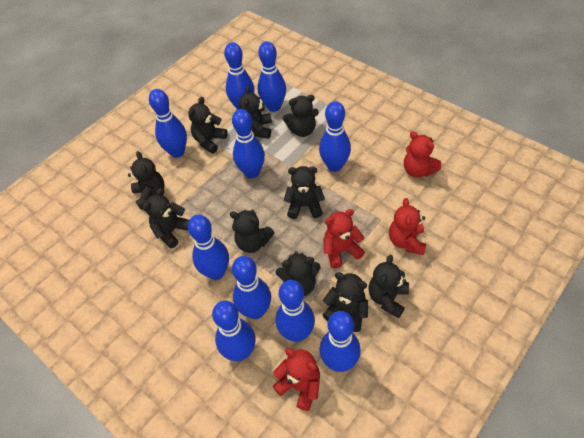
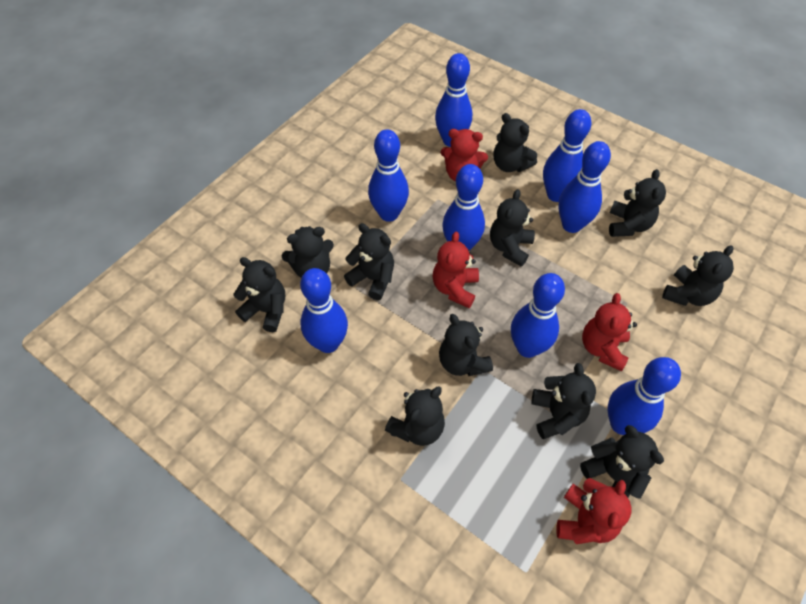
black teddy bear: [128,151,165,210] [143,188,189,248] [188,97,228,154] [230,209,275,253] [239,86,272,139] [276,251,321,296] [283,95,319,137] [284,166,325,219] [323,272,368,332] [368,255,409,318] = 10 -> [233,257,285,332] [282,226,334,278] [344,223,394,300] [385,386,445,446] [439,314,493,376] [490,189,535,266] [493,113,537,172] [531,363,596,439] [580,425,664,499] [609,169,666,237] [662,245,734,306] = 11
blue bowling pin: [149,89,187,158] [188,215,229,280] [212,301,256,361] [224,42,254,110] [232,109,265,178] [232,256,271,319] [258,41,286,112] [276,280,315,342] [319,101,351,172] [320,311,361,372] = 10 -> [300,268,348,353] [368,129,409,222] [435,53,472,147] [442,164,485,250] [511,273,565,358] [543,109,592,202] [559,141,611,233] [608,357,681,435] = 8

